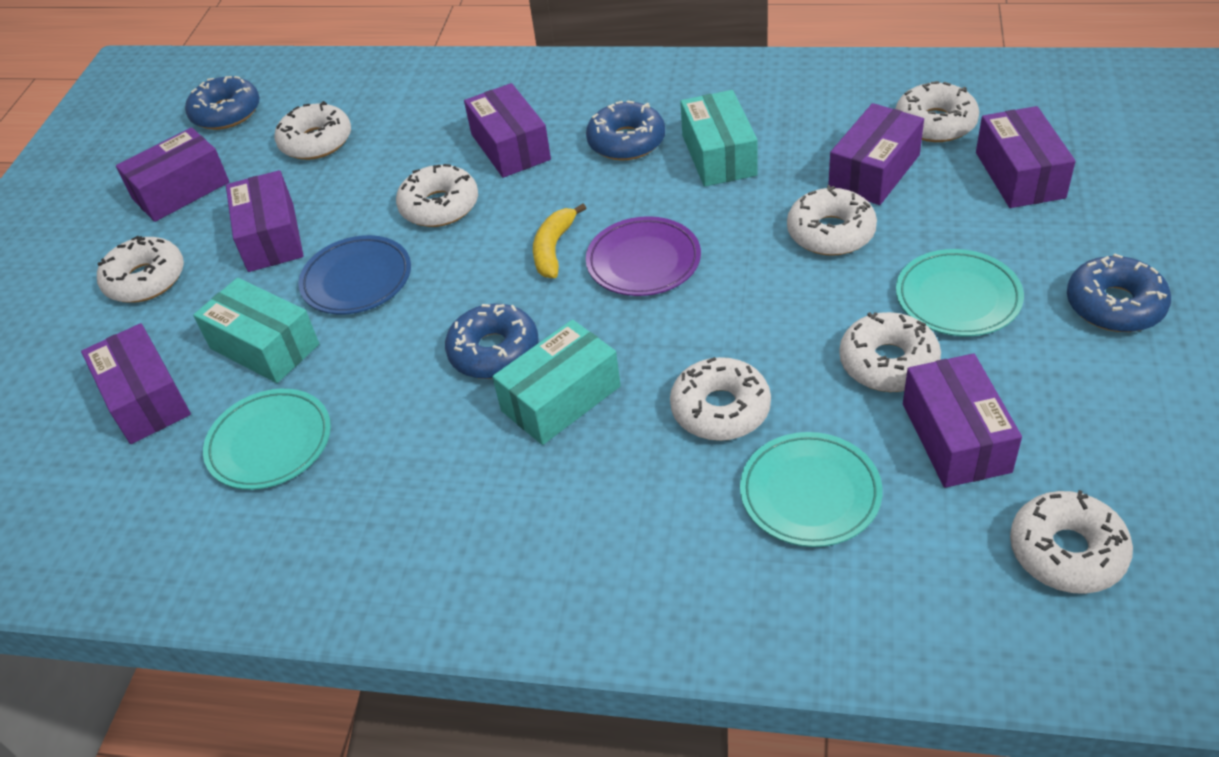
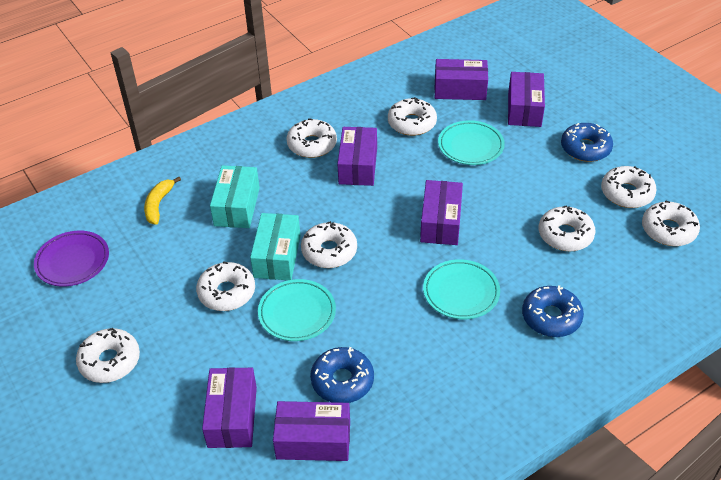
blue donut: [185,76,260,130] [445,303,539,379] [586,101,665,160] [1067,253,1171,332] = 4 -> [310,347,374,403] [522,285,584,337] [561,123,613,162] = 3
blue plate: [298,235,411,314] = 1 -> none = 0
purple box: [81,323,191,444] [116,127,229,222] [226,170,304,272] [464,83,551,178] [828,103,924,205] [903,353,1022,488] [976,106,1076,208] = 7 -> [202,367,257,448] [273,401,350,461] [338,127,377,186] [420,180,463,245] [434,59,488,100] [508,72,545,127] = 6
turquoise box: [193,278,319,383] [492,320,621,445] [680,90,758,187] = 3 -> [210,165,260,228] [250,213,301,280] = 2

